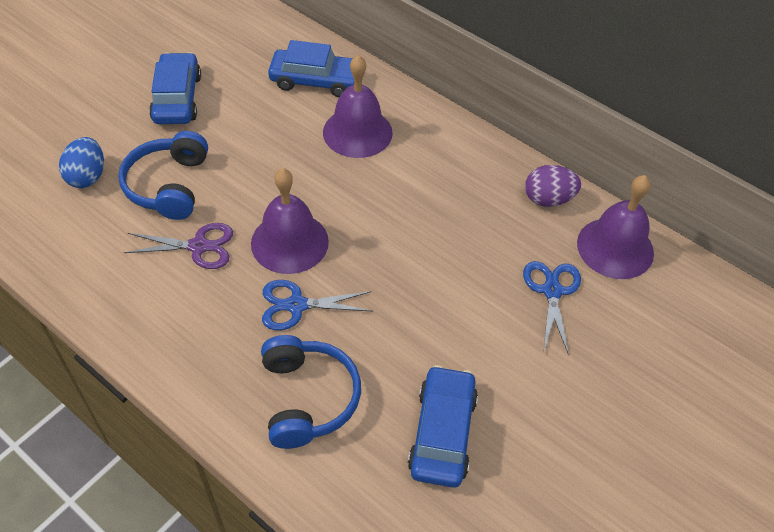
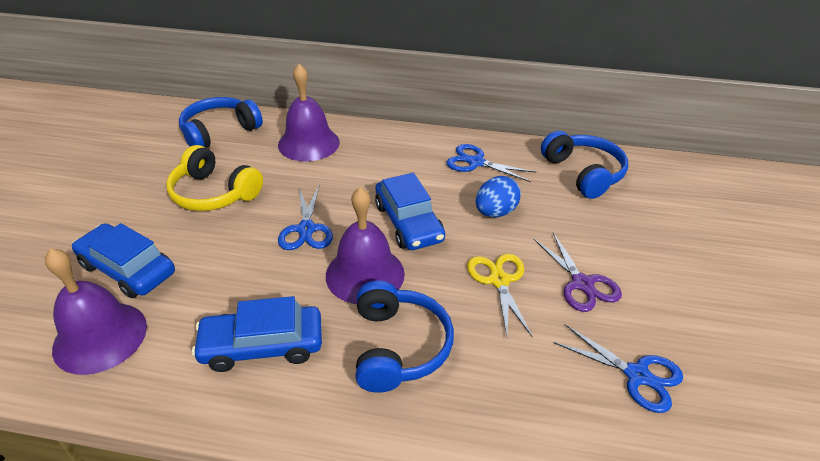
blue headphones: [118,131,208,220] [261,335,361,449] = 2 -> [179,97,263,148] [356,280,454,393] [541,131,628,199] = 3
blue scissors: [262,280,372,330] [523,261,581,355] = 2 -> [278,186,333,250] [446,144,536,182] [553,324,683,413] = 3
purple egg: [525,165,581,207] = 1 -> none = 0
yellow headphones: none = 0 -> [166,145,263,211] = 1
yellow scissors: none = 0 -> [467,253,533,338] = 1

